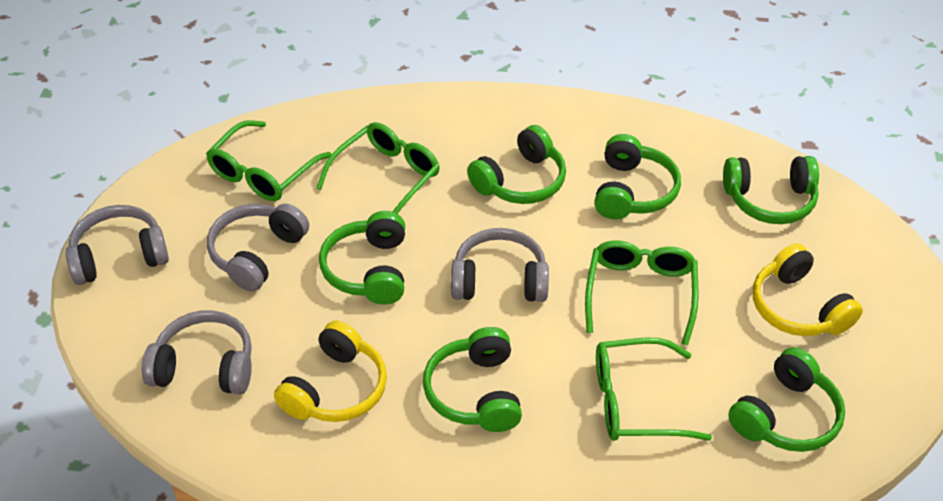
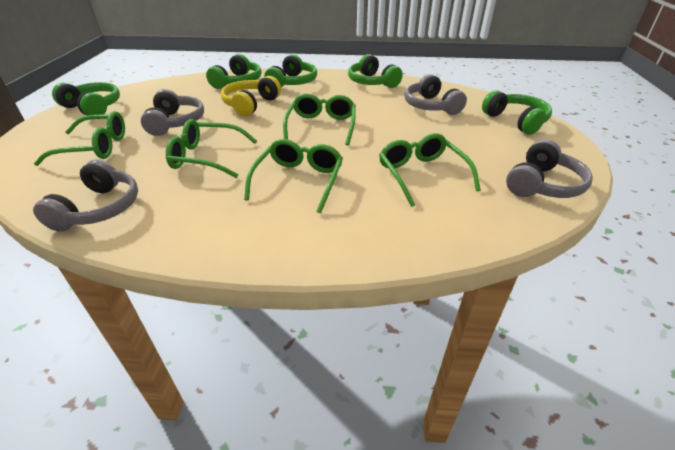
green glasses: [206,120,331,201] [316,122,440,214] [585,240,699,345] [596,338,712,441] = 4 -> [34,111,125,166] [166,119,257,178] [244,139,343,213] [283,94,356,145] [379,133,481,207] = 5
green headphones: [319,211,405,305] [423,327,522,432] [467,125,566,204] [594,134,681,219] [723,156,819,224] [728,347,845,452] = 6 -> [52,82,120,116] [206,54,262,89] [264,54,317,87] [348,54,403,88] [482,90,552,135] = 5
yellow headphones: [274,320,387,422] [753,243,863,336] = 2 -> [221,76,281,116] = 1

